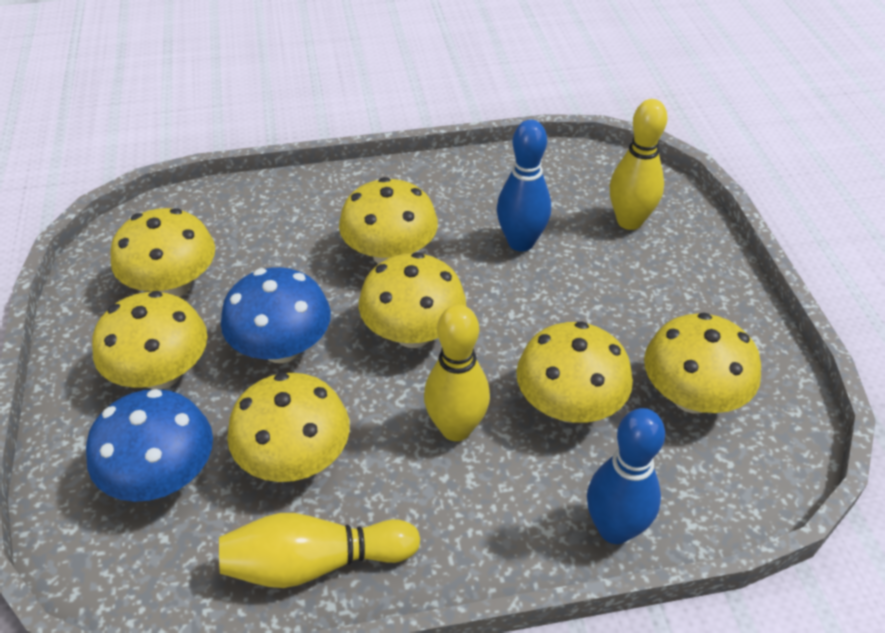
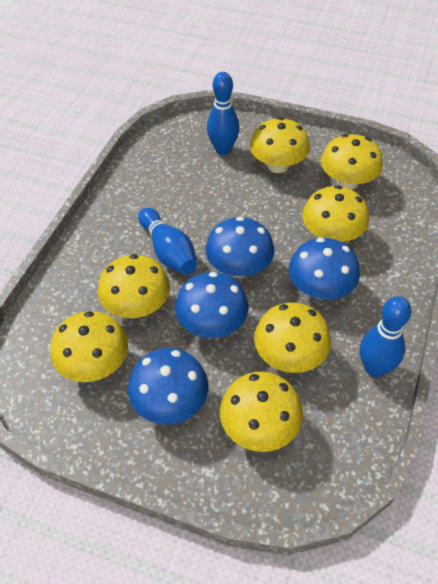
blue bowling pin: [497,120,551,252] [587,408,665,544] = 2 -> [138,207,197,275] [207,72,239,155] [360,296,411,377] = 3
blue mushroom: [86,389,213,502] [221,267,331,363] = 2 -> [128,348,209,425] [175,272,249,338] [205,217,274,278] [289,238,360,300] = 4
yellow bowling pin: [219,513,420,588] [424,304,490,441] [610,99,667,230] = 3 -> none = 0

